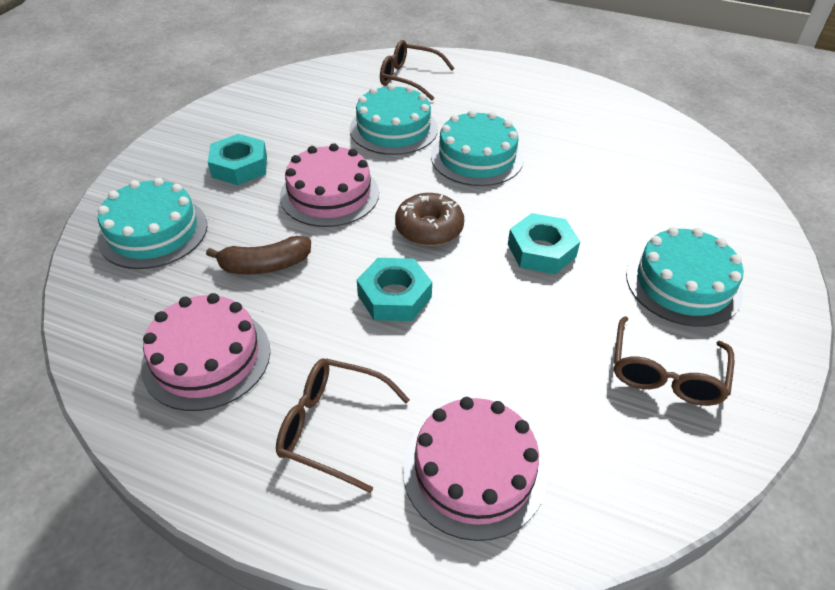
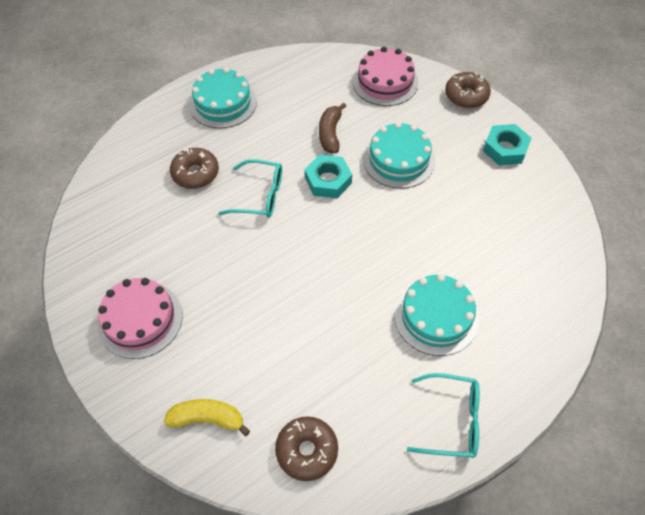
brown donut: [395,193,464,246] = 1 -> [170,148,219,189] [275,416,338,481] [445,72,491,108] = 3
brown glasses: [276,358,410,493] [380,40,455,100] [614,316,734,406] = 3 -> none = 0
pink cake: [141,293,270,411] [280,143,379,227] [403,397,546,541] = 3 -> [98,278,183,359] [352,47,419,106] = 2
turquoise cake: [97,178,207,269] [350,83,438,155] [431,110,524,186] [626,227,743,327] = 4 -> [189,67,257,128] [363,122,435,189] [394,274,479,356] = 3
turquoise glasses: none = 0 -> [219,159,282,218] [407,373,480,458] = 2
turquoise nut: [208,134,267,185] [357,258,432,321] [508,213,580,274] = 3 -> [305,155,352,198] [483,124,532,165] = 2
yellow banana: none = 0 -> [164,399,250,436] = 1

